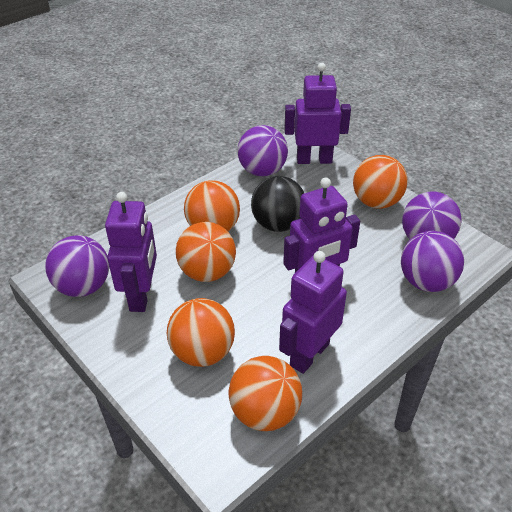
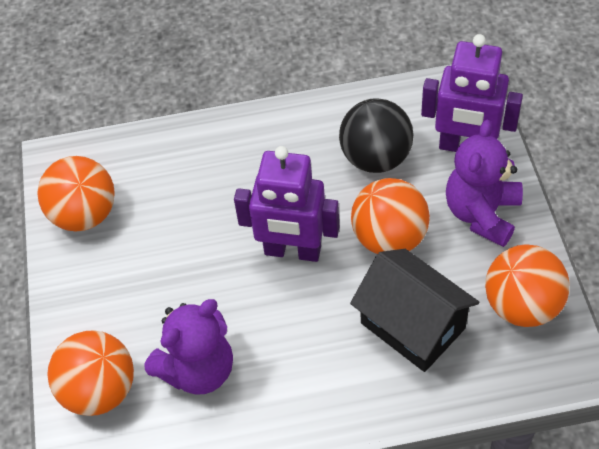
black house: none = 0 -> [350,249,479,372] = 1
orange ball: [167,298,235,367] [176,222,236,282] [184,180,240,231] [229,356,302,431] [353,155,408,209] = 5 -> [37,156,115,231] [47,330,134,416] [351,178,430,254] [485,244,569,327] = 4
purple ball: [45,235,109,297] [237,125,288,176] [401,231,464,292] [402,192,461,239] = 4 -> none = 0
purple robot: [105,192,157,312] [279,251,347,374] [283,177,360,273] [284,63,351,164] = 4 -> [234,146,339,262] [421,34,523,152] = 2
purple teddy bear: none = 0 -> [144,299,233,394] [446,120,523,247] = 2

